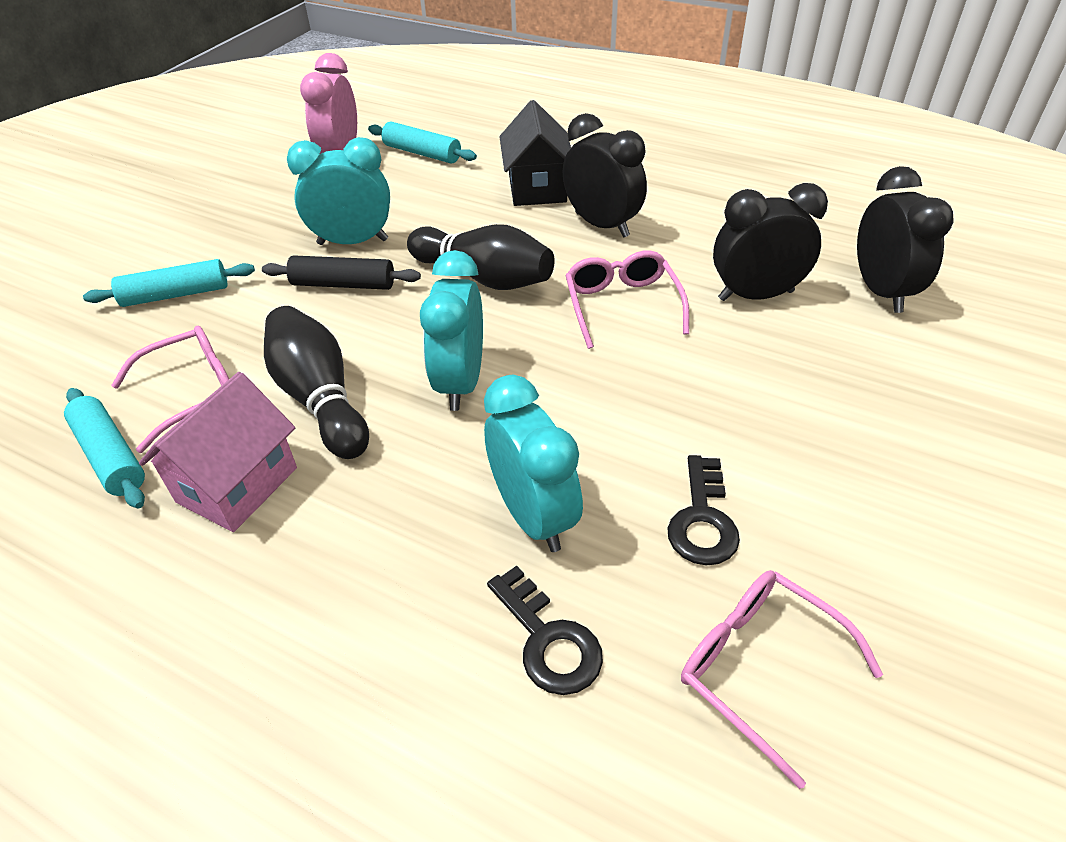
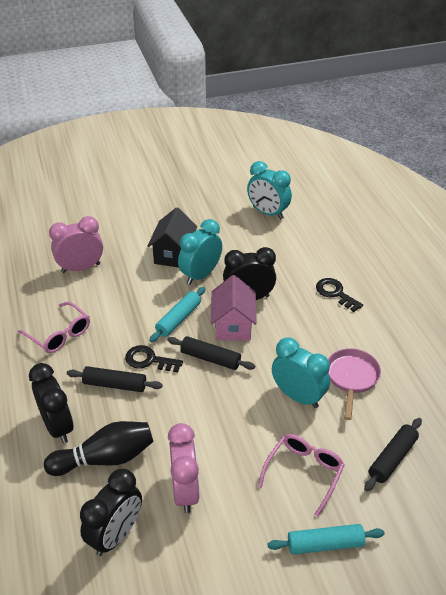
black bowling pin: [264,306,369,459] [407,224,555,290] = 2 -> [44,421,153,476] = 1
black rolling pin: [262,255,421,290] = 1 -> [67,366,163,392] [167,336,255,370] [364,418,422,491] = 3
pink clock: [300,53,357,154] = 1 -> [49,216,103,273] [168,423,200,513] = 2
pink glasses: [111,326,229,453] [565,250,689,349] [681,570,883,789] = 3 -> [18,302,90,353] [258,434,345,517] = 2
pink pan: none = 0 -> [328,348,381,420] = 1
turquoise rolling pin: [64,388,145,509] [83,259,255,307] [368,122,477,164] = 3 -> [149,287,205,343] [268,524,385,554] = 2

